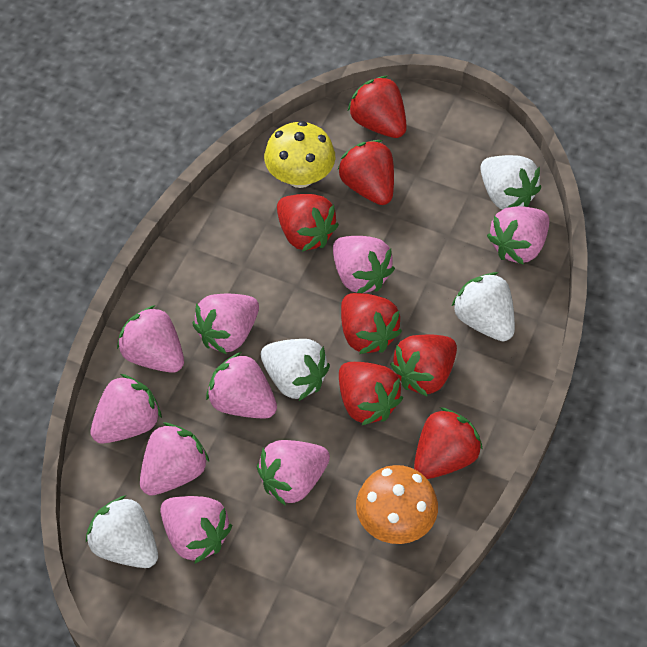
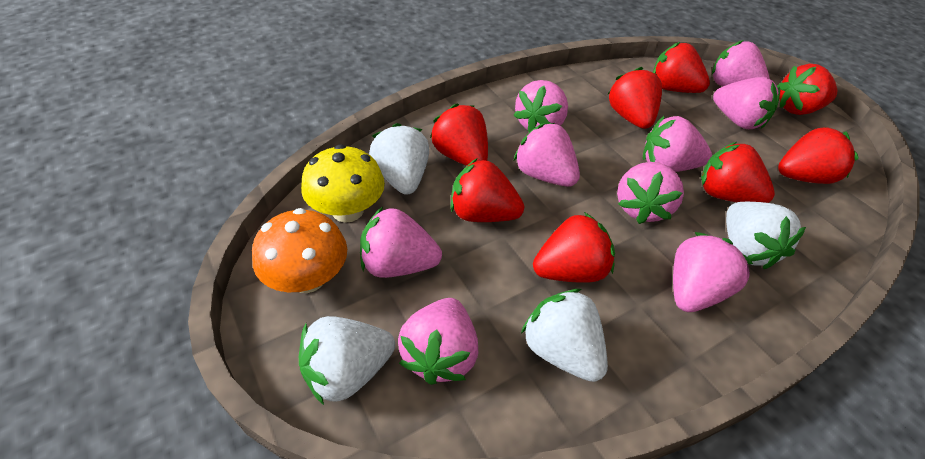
red strawberry: [277,194,339,252] [337,140,394,205] [339,362,403,426] [341,293,402,354] [348,76,407,138] [390,335,457,396] [414,407,483,479] = 7 -> [430,104,488,166] [451,158,524,222] [533,212,615,283] [608,67,662,129] [653,42,710,93] [701,142,775,203] [777,64,837,115] [778,127,859,184] = 8

